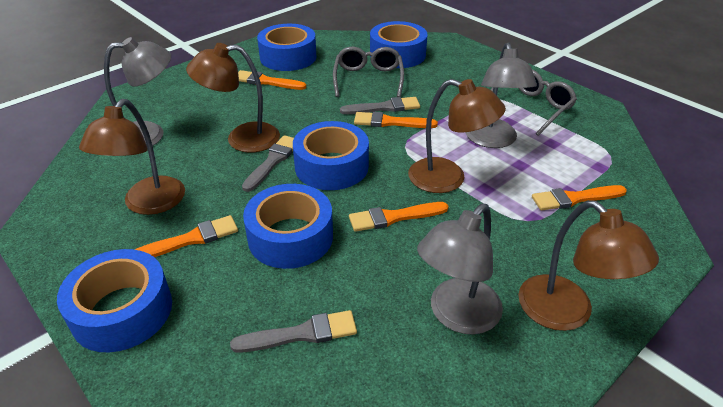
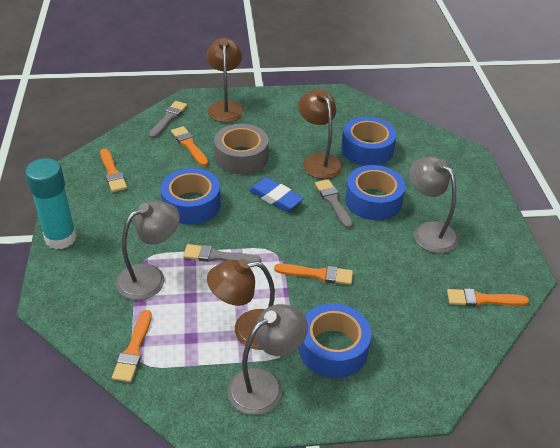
blue eraser: none = 0 -> [249,177,304,211] = 1
blue tape: [57,249,172,352] [243,184,333,269] [257,24,317,71] [293,121,369,190] [370,21,428,68] = 5 -> [161,168,221,225] [298,303,371,378] [341,117,397,166] [345,165,406,220] = 4
brown lamp: [79,99,185,215] [186,43,280,153] [408,79,506,193] [518,200,659,331] = 4 -> [206,38,245,122] [207,259,275,350] [298,89,343,179] = 3
grey glasses: [333,47,404,97] [491,70,577,136] = 2 -> none = 0
grey tape: none = 0 -> [214,124,269,174] = 1
turquoise glue stick: none = 0 -> [25,158,77,249] = 1

